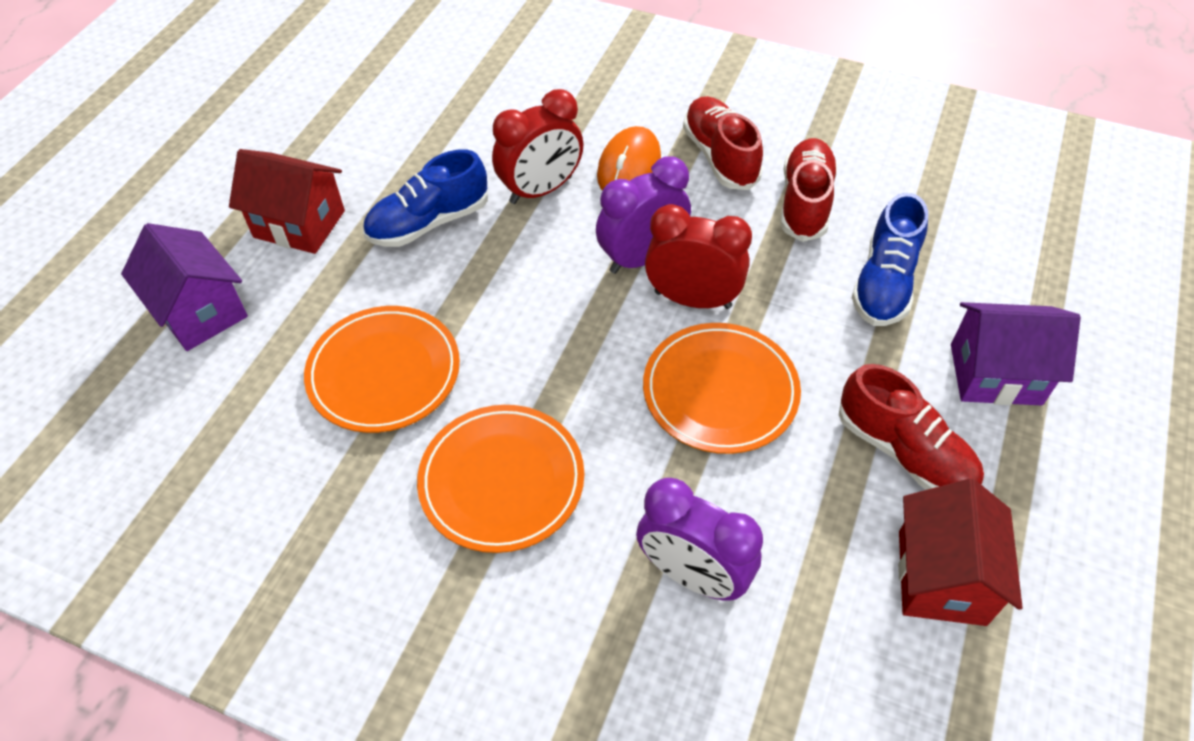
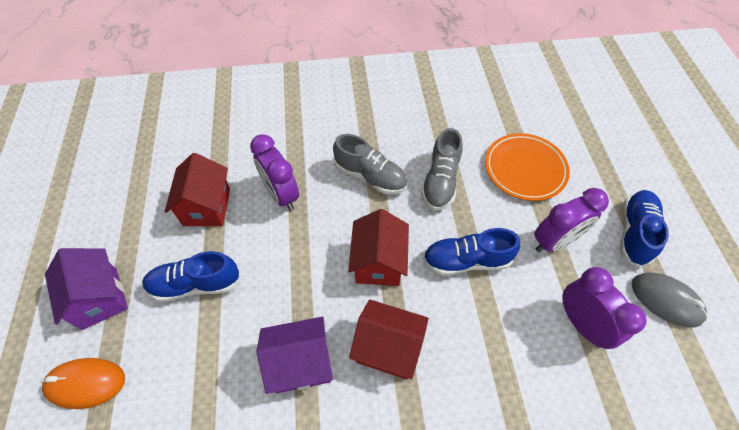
blue shoe: [363,149,488,247] [852,193,928,326] = 2 -> [142,251,241,302] [423,228,520,276] [620,190,669,267] = 3
grey mouse: none = 0 -> [632,273,708,328] = 1
grey shoe: none = 0 -> [333,134,408,194] [421,128,463,210] = 2
orange plate: [304,306,460,433] [417,405,584,553] [643,323,801,454] = 3 -> [485,133,570,201] = 1
purple clock: [596,156,691,274] [636,478,763,601] = 2 -> [250,134,299,211] [534,188,609,252] [562,267,647,349] = 3
red clock: [492,89,583,204] [645,204,752,309] = 2 -> none = 0
red house: [229,149,345,254] [898,478,1023,626] = 2 -> [165,153,230,226] [348,209,409,286] [349,299,429,380] = 3
red shoe: [683,96,763,190] [780,138,838,242] [839,364,984,490] = 3 -> none = 0

